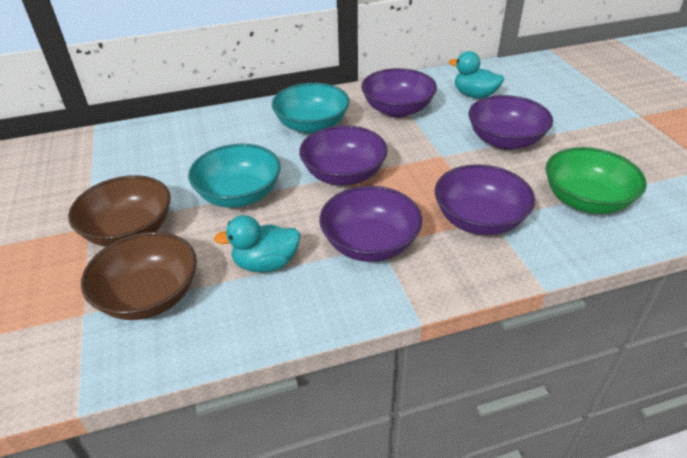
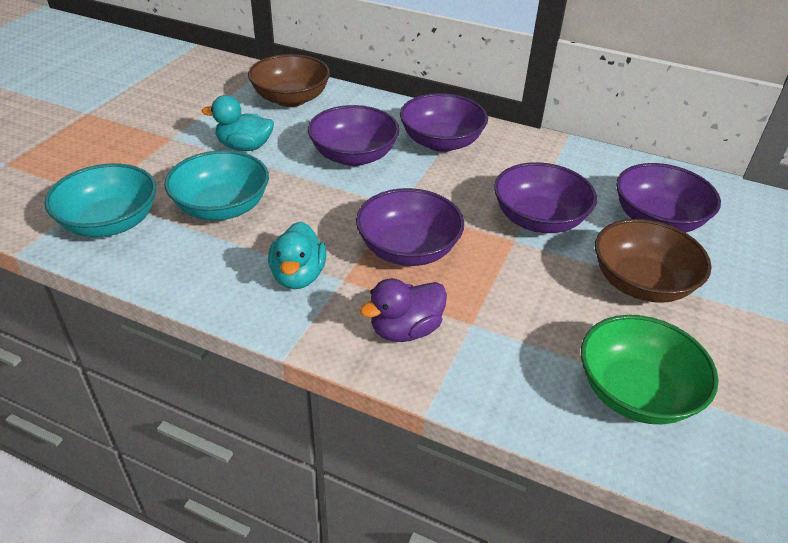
purple duck: none = 0 -> [360,278,447,342] = 1

